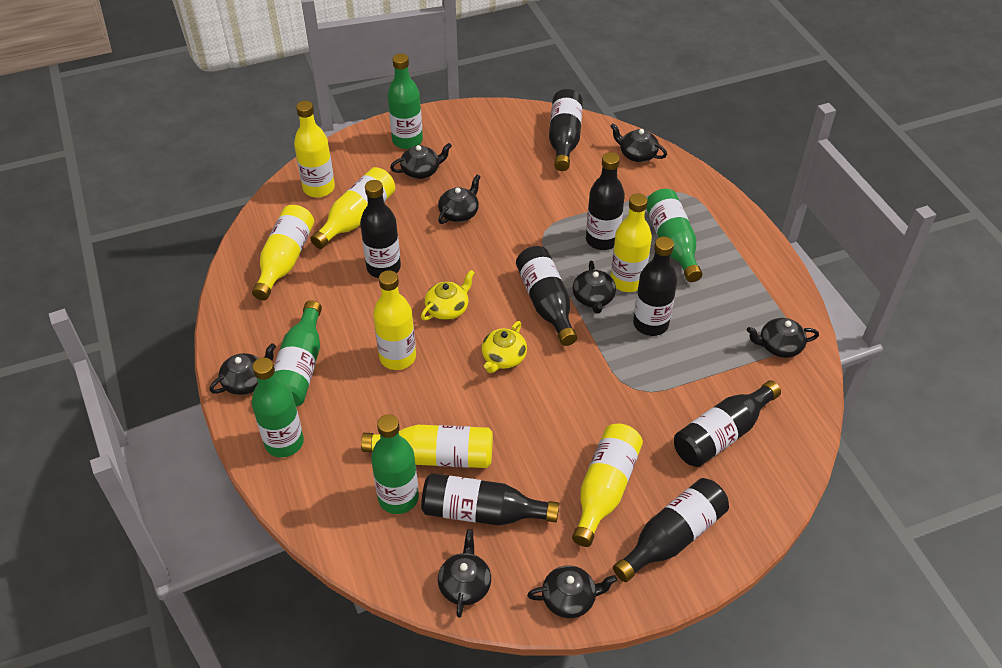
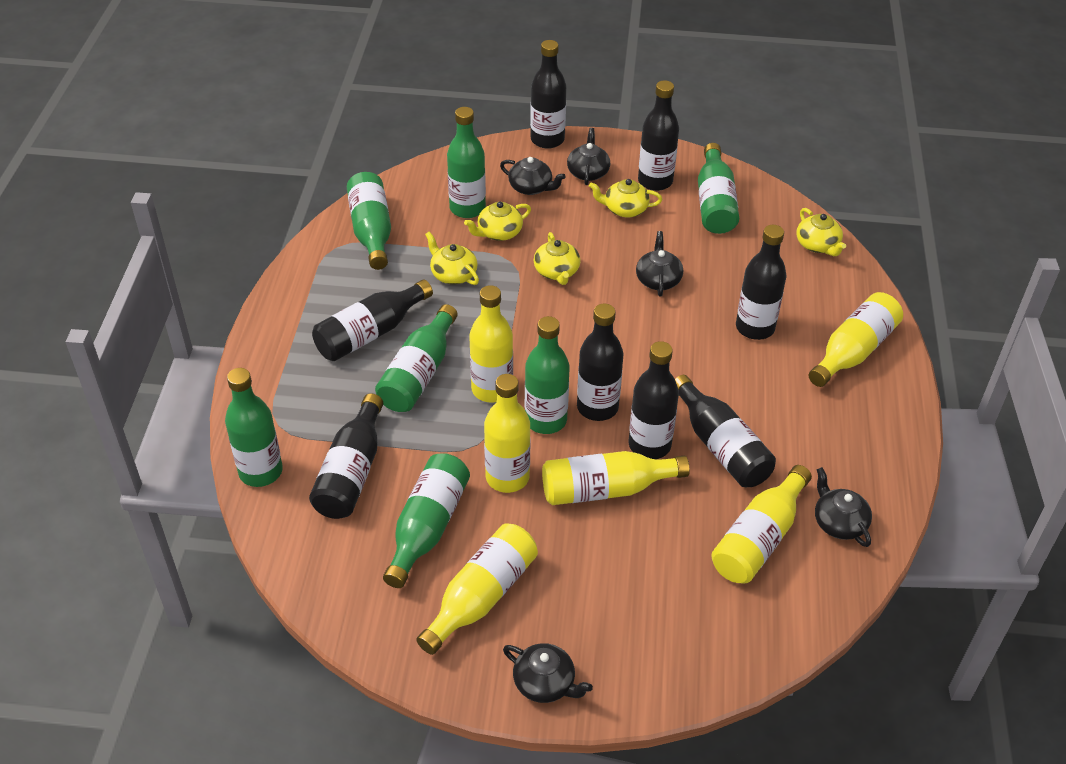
black teapot: [209,343,276,395] [390,143,452,179] [438,175,481,224] [438,529,491,618] [527,565,617,618] [573,261,616,314] [610,123,667,162] [747,318,819,358] = 8 -> [500,157,566,195] [503,643,593,703] [567,128,610,185] [636,231,683,297] [815,467,872,547] = 5
green bottle: [252,358,304,457] [274,300,322,407] [371,414,419,514] [388,53,423,149] [646,189,702,282] = 5 -> [225,368,283,487] [347,172,391,270] [375,304,458,412] [383,453,470,588] [447,107,486,218] [525,316,570,434] [698,143,739,234] = 7
yellow bottle: [252,205,314,300] [294,101,335,198] [310,167,395,249] [361,425,493,468] [373,270,416,370] [572,424,643,547] [611,193,652,292] = 7 -> [416,524,538,655] [469,285,513,403] [484,374,530,493] [542,451,690,505] [711,465,812,584] [809,292,903,387] = 6
yellow teapot: [421,270,475,320] [482,321,527,373] = 2 -> [425,232,479,285] [464,202,531,241] [534,232,581,285] [589,179,662,217] [797,208,846,256] = 5

